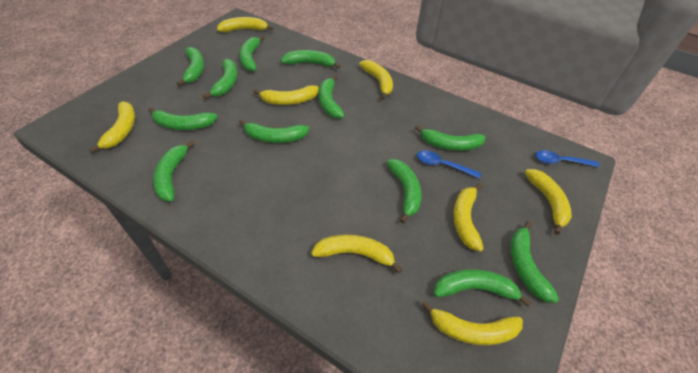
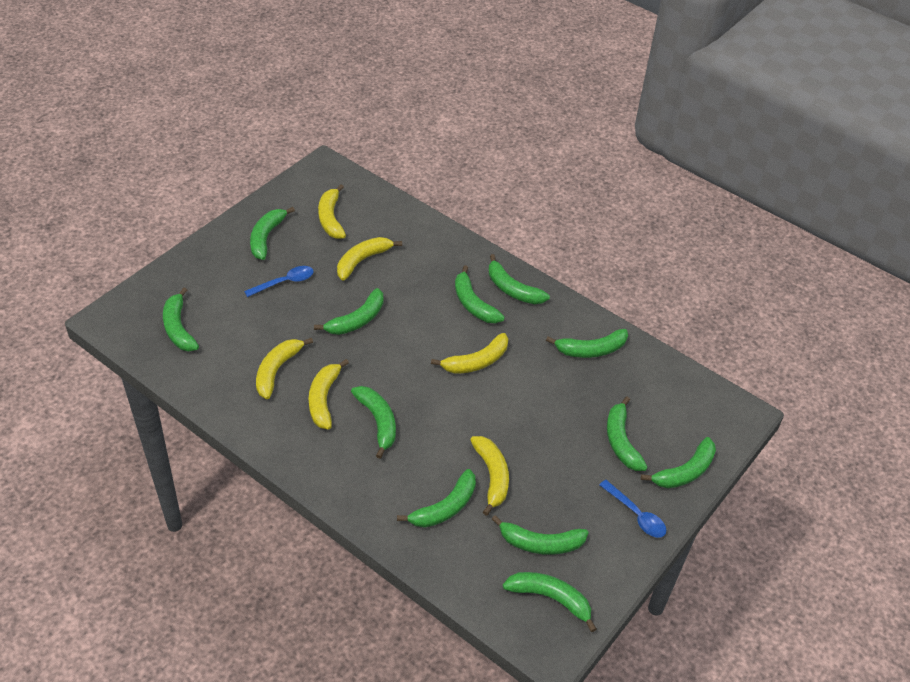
yellow banana: [89,101,135,153] [217,17,273,32] [253,85,319,105] [311,235,402,273] [359,60,393,100] [422,301,523,346] [453,183,484,252] [525,169,572,235] = 8 -> [256,338,313,399] [309,359,349,430] [318,184,346,239] [337,237,402,281] [431,333,508,374] [470,436,509,516] = 6

